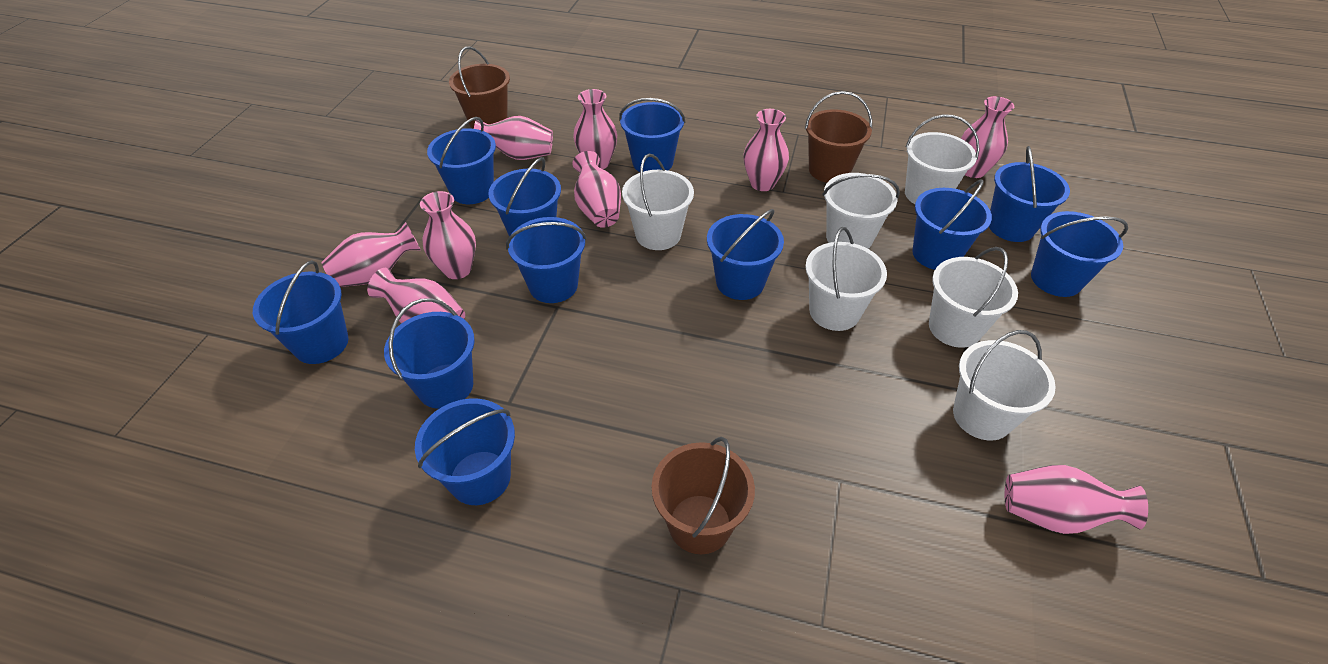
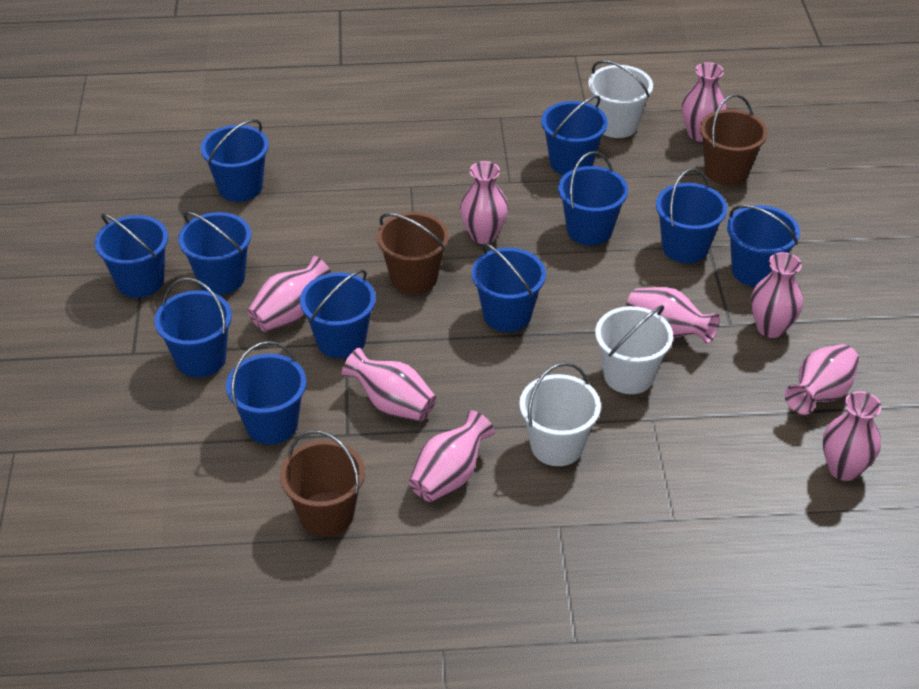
white bucket: [622,154,694,250] [805,227,887,331] [823,173,900,249] [905,115,980,204] [929,247,1018,348] [953,330,1056,441] = 6 -> [519,362,601,466] [588,60,653,138] [595,305,673,394] = 3

